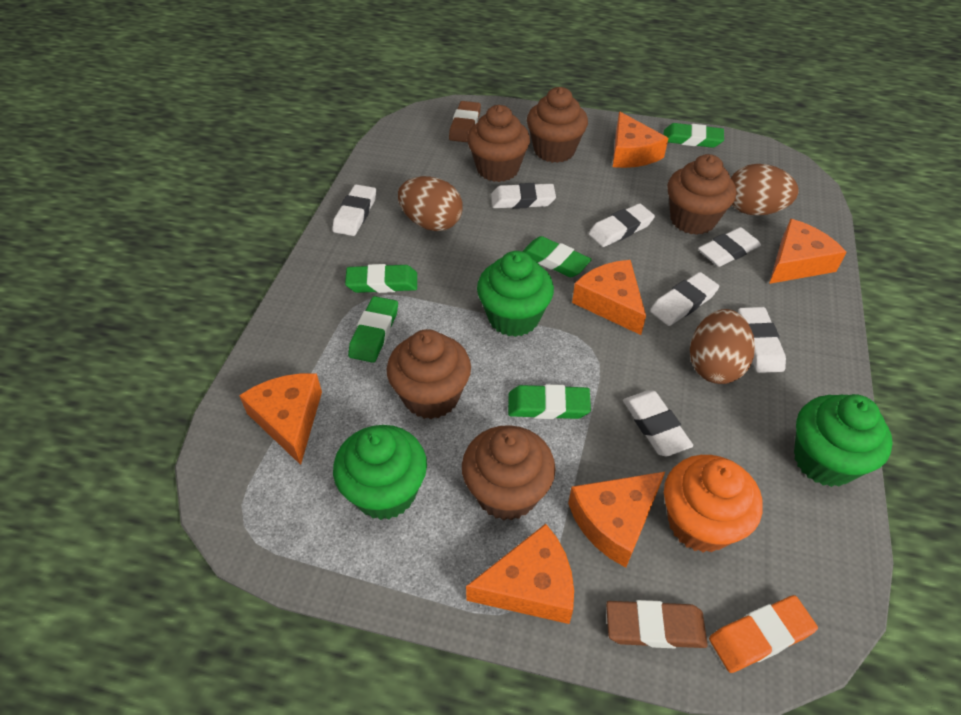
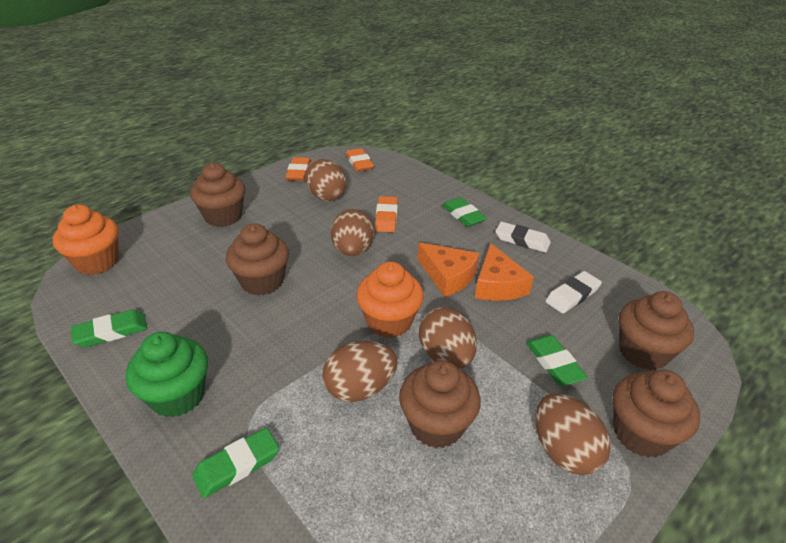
brown egg: [398,176,463,231] [690,309,755,384] [731,164,798,216] = 3 -> [305,159,347,201] [322,341,398,402] [331,209,374,257] [419,307,477,369] [535,393,611,475] = 5
brown eraser: [449,101,481,142] [606,600,708,648] = 2 -> none = 0
green cupcake: [333,425,427,520] [477,251,554,337] [794,394,893,487] = 3 -> [126,332,208,418] = 1
green eraser: [345,264,417,293] [348,296,398,363] [508,384,591,419] [522,236,592,277] [663,123,724,148] = 5 -> [71,310,147,347] [192,428,279,498] [442,197,487,227] [526,335,588,386] = 4
orange cheese: [239,373,322,465] [466,524,574,624] [568,471,666,568] [572,260,646,335] [613,111,668,168] [769,219,847,284] = 6 -> [417,242,479,297] [475,243,534,301] = 2
orange cupcake: [664,455,763,553] = 1 -> [53,205,119,275] [356,261,424,338] = 2
orange eraser: [709,595,818,673] = 1 -> [286,157,311,181] [346,148,374,172] [375,196,398,232] = 3
white eraser: [332,184,376,236] [491,183,556,209] [588,203,655,247] [623,391,693,456] [650,272,719,326] [698,227,761,267] [738,307,786,373] = 7 -> [495,222,551,253] [546,271,602,313] = 2

